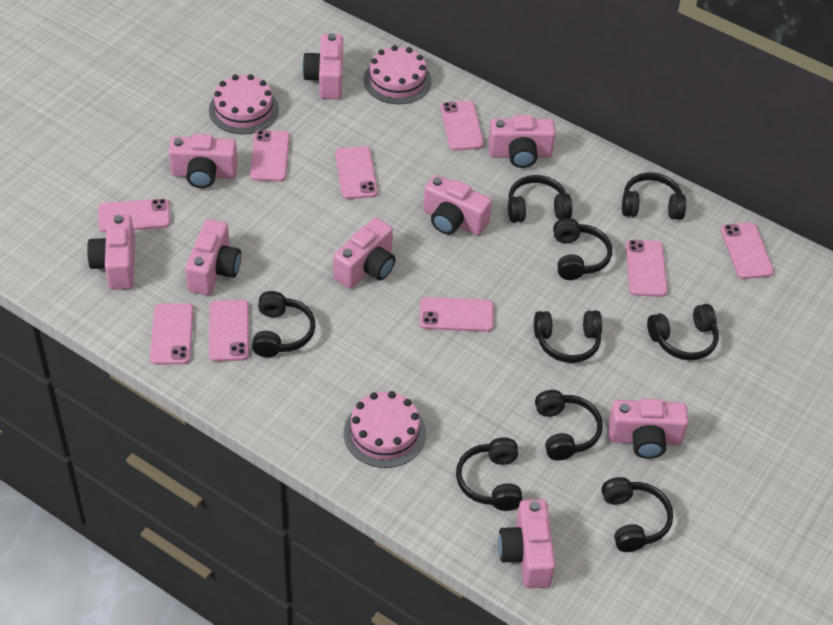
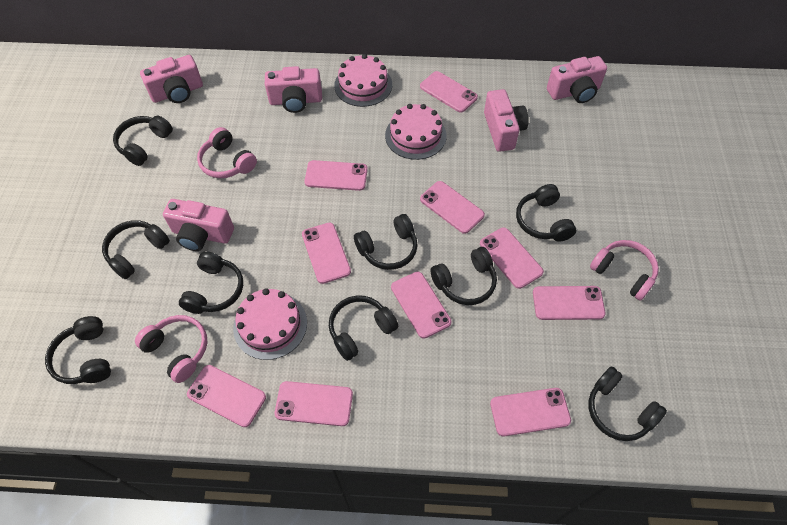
pink camera: [87,215,135,290] [169,134,238,188] [185,219,241,295] [302,33,343,99] [333,218,395,289] [423,175,492,235] [488,115,556,168] [498,499,556,588] [608,399,689,459] = 9 -> [140,55,203,103] [163,199,234,251] [265,66,322,113] [484,89,529,152] [547,56,607,103] = 5
pink headphones: none = 0 -> [135,315,208,383] [197,127,257,178] [590,240,659,301] = 3
pink phone: [98,199,170,232] [150,303,194,365] [209,300,249,362] [250,130,290,182] [335,146,378,199] [420,297,494,332] [440,101,484,151] [626,240,668,297] [721,222,774,279] = 9 -> [187,365,266,427] [275,381,353,426] [302,222,351,284] [304,160,368,191] [391,272,452,339] [420,71,478,113] [420,181,485,234] [480,227,544,289] [490,388,571,436] [533,286,606,320] = 10

